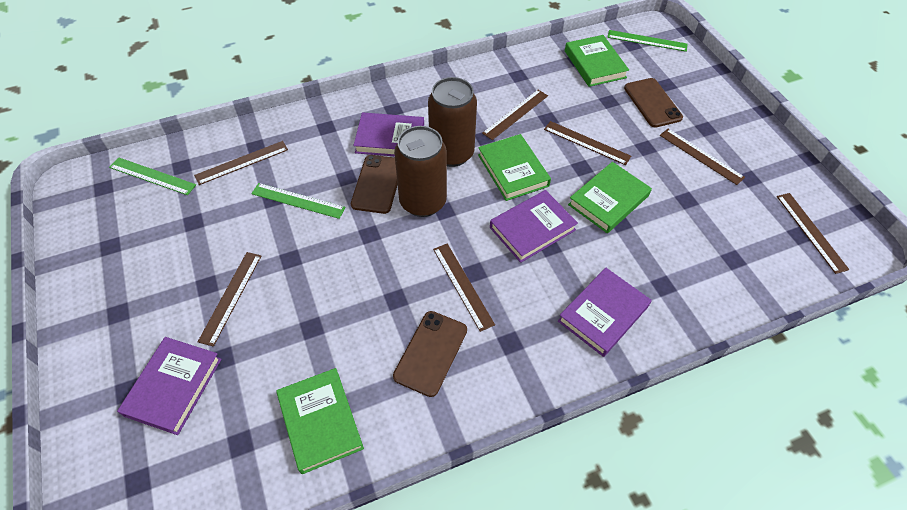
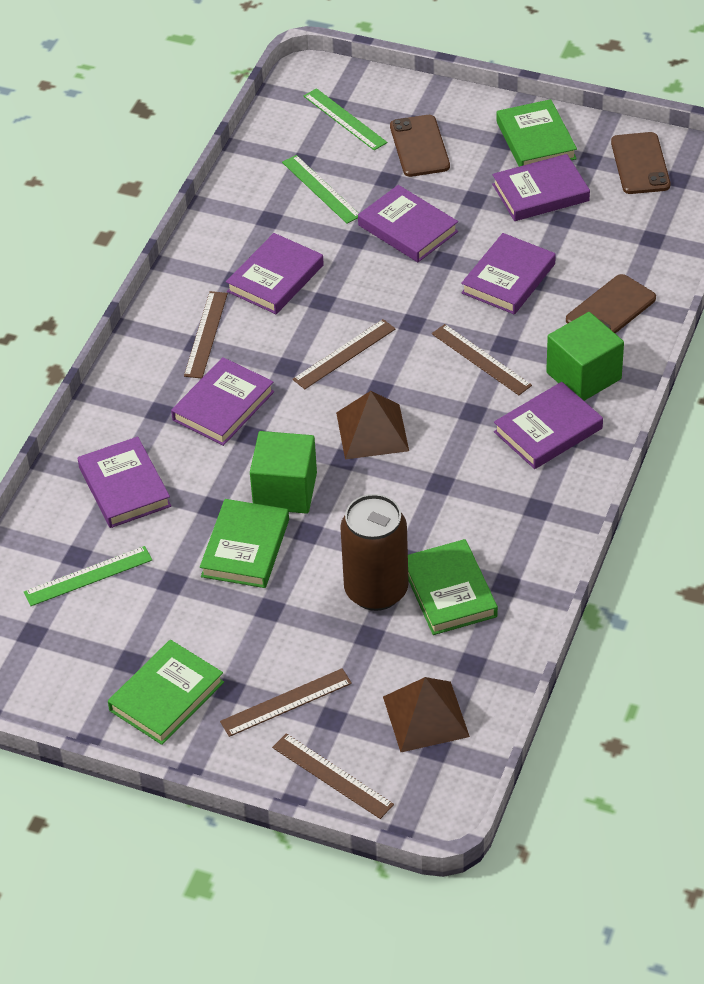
brown can: [394,126,447,217] [428,77,477,167] = 2 -> [340,494,409,611] = 1
brown pyramid: none = 0 -> [336,391,409,459] [383,677,470,752] = 2
brown ruler: [194,141,288,185] [198,252,261,347] [433,244,495,332] [482,90,548,140] [544,121,631,165] [660,129,745,185] [777,193,849,274] = 7 -> [184,291,228,379] [220,668,352,737] [272,733,394,819] [293,319,396,389] [432,324,532,395] = 5
green cube: none = 0 -> [250,431,317,514] [546,312,624,401] = 2
purple book: [117,337,222,435] [354,112,424,156] [490,190,578,263] [558,268,652,357] = 4 -> [78,436,171,528] [171,357,274,446] [226,233,324,314] [358,185,458,262] [461,233,556,315] [492,154,590,221] [494,382,603,469] = 7

